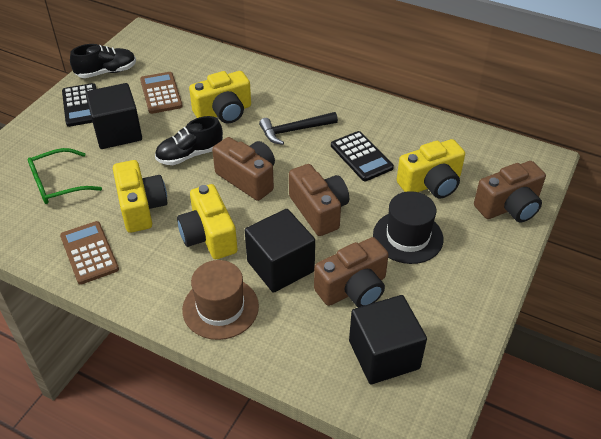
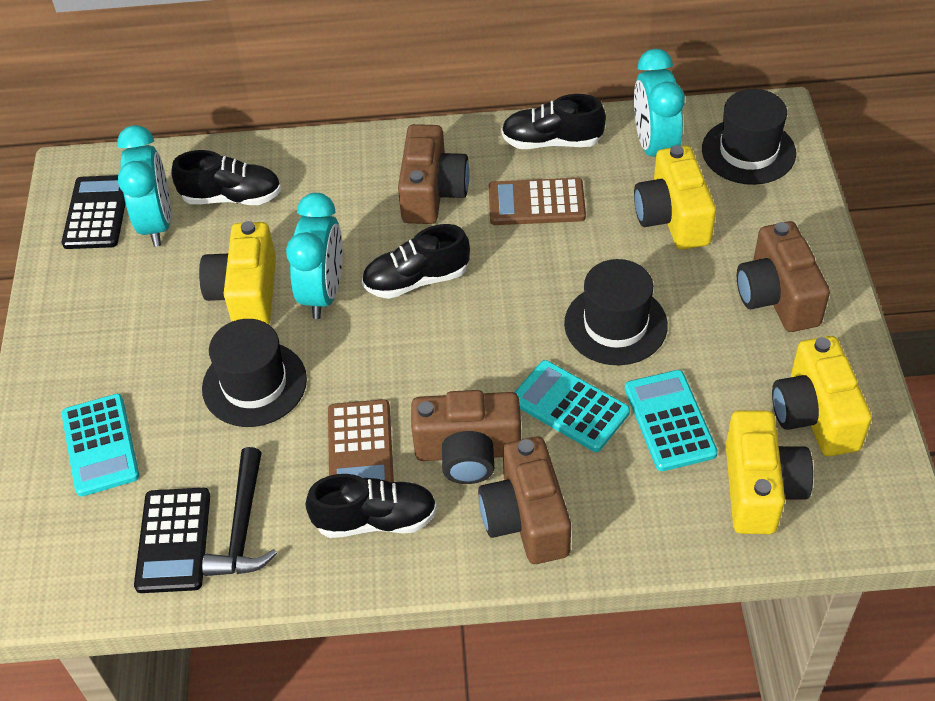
black cube: [85,83,142,149] [245,209,315,293] [349,295,427,384] = 3 -> none = 0
black hat: [373,191,443,264] = 1 -> [202,319,307,427] [564,259,668,365] [702,89,796,185] = 3
black shoe: [70,44,136,78] [155,116,223,165] = 2 -> [171,150,281,205] [305,474,437,538] [362,224,470,299] [501,94,606,149] = 4
brown hat: [182,260,259,340] = 1 -> none = 0
green glasses: [28,148,102,204] = 1 -> none = 0
turquoise calculator: none = 0 -> [61,394,139,497] [515,360,630,452] [625,370,718,471] = 3
turquoise clock: none = 0 -> [118,125,171,247] [286,193,343,319] [634,49,685,157] = 3

